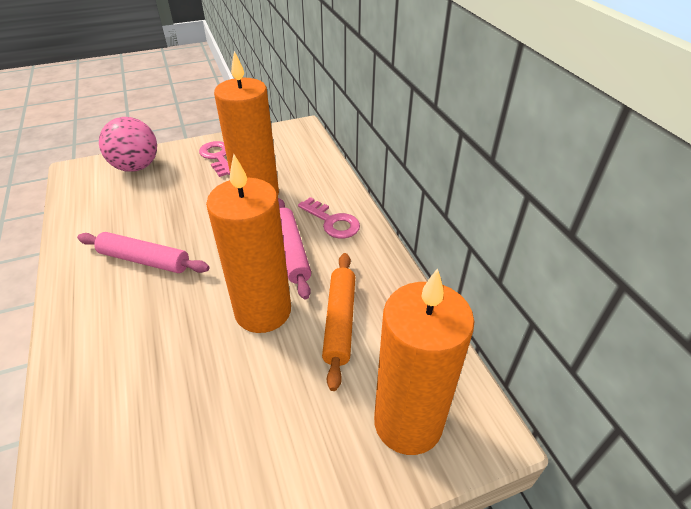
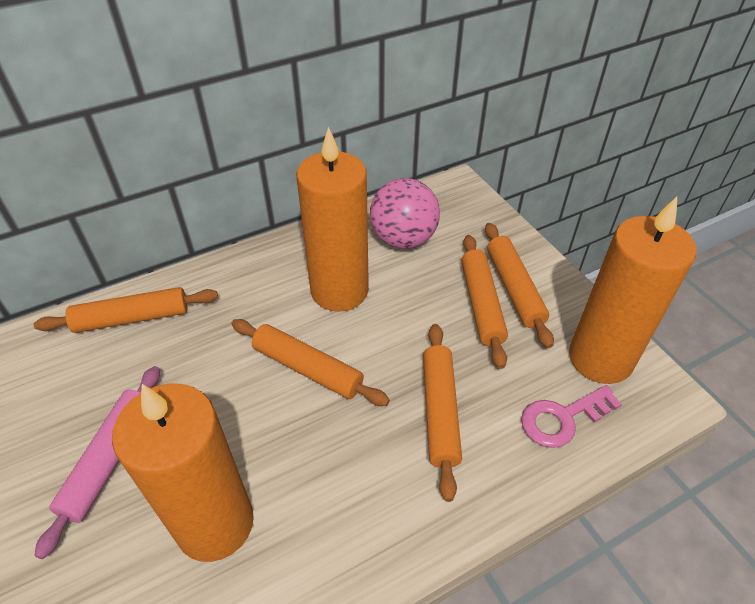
orange rolling pin: [322,253,355,391] = 1 -> [34,287,218,333] [231,319,390,406] [423,324,462,502] [461,235,508,369] [485,223,554,348] = 5
pink key: [199,141,230,177] [298,197,360,239] = 2 -> [521,385,622,448] = 1
pink rolling pin: [77,232,210,273] [278,198,311,299] = 2 -> [35,366,160,559] = 1

